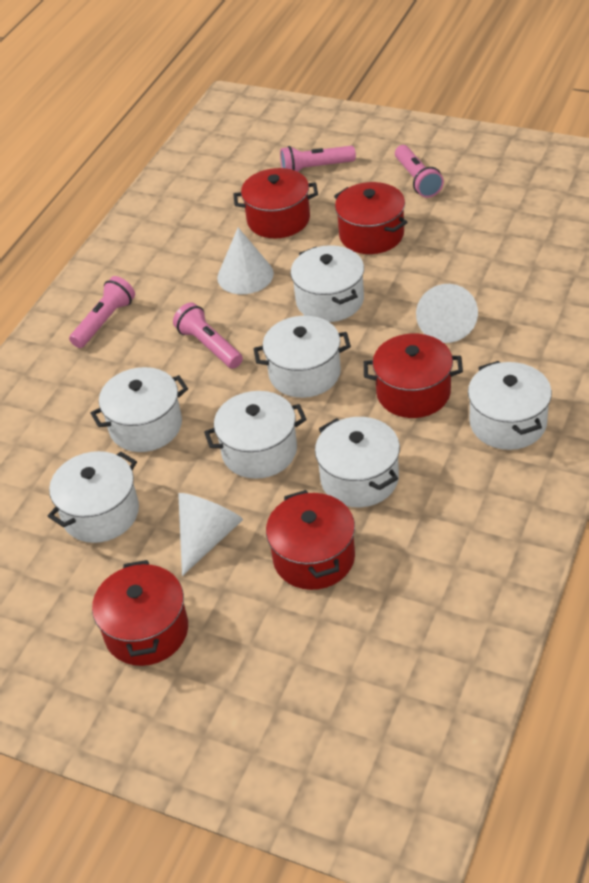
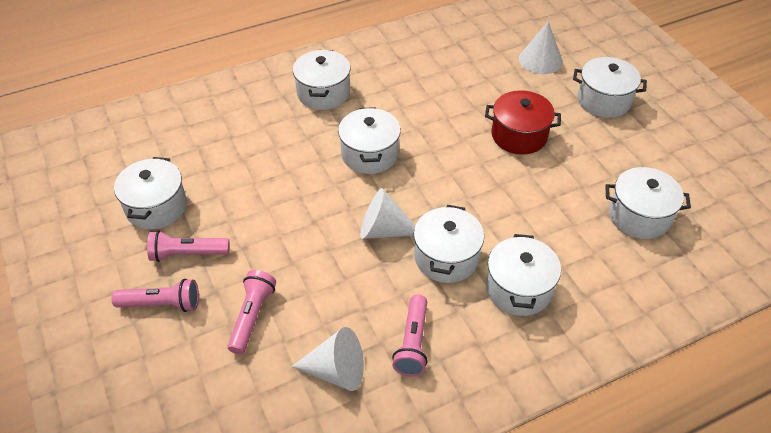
red pot: [92,560,188,666] [233,168,318,238] [266,490,355,590] [334,182,408,254] [363,334,463,418] = 5 -> [485,90,561,155] = 1

